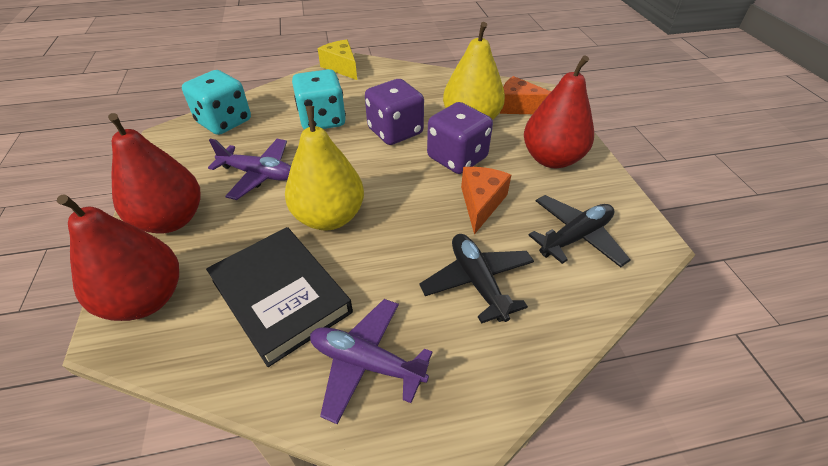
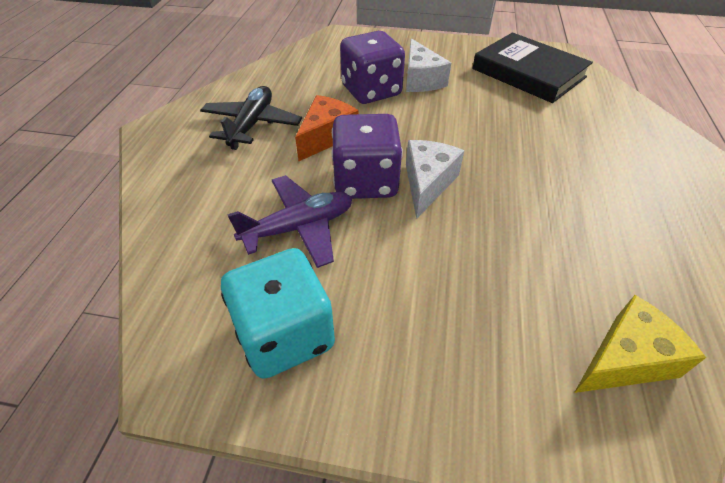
black plane: [419,234,534,324] [529,195,631,267] = 2 -> [200,86,302,150] = 1
orange cheese: [461,167,511,235] [500,76,551,114] = 2 -> [295,95,358,161] = 1
purple plane: [208,139,291,200] [310,299,433,424] = 2 -> [227,175,352,268] = 1
red pear: [57,194,179,321] [108,113,200,234] [524,55,594,168] = 3 -> none = 0
turquoise dice: [182,70,251,135] [292,69,346,130] = 2 -> [221,248,335,379] = 1
white cheese: none = 0 -> [406,38,451,92] [406,140,464,219] = 2
yellow pear: [285,106,364,231] [443,22,505,120] = 2 -> none = 0

